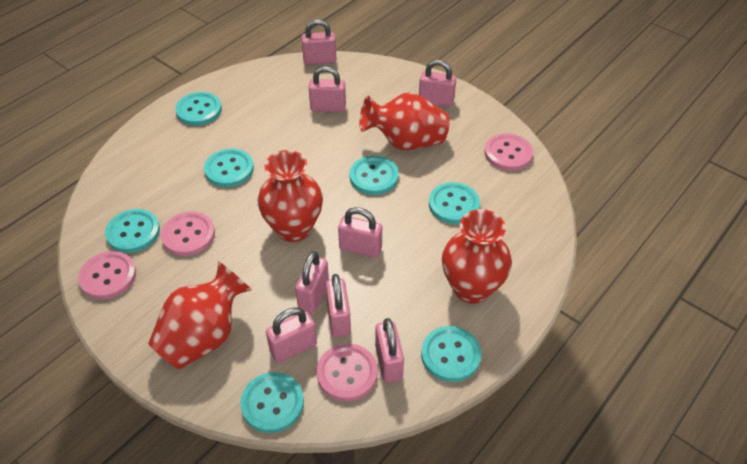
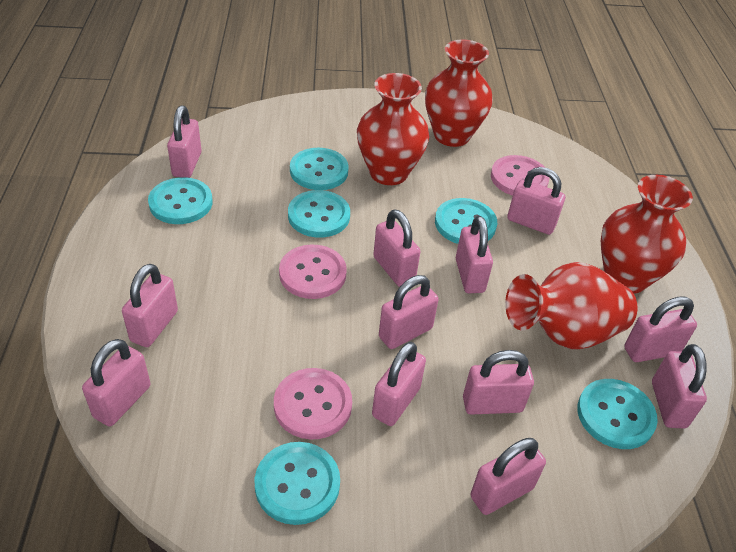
pink button: [78,251,136,299] [161,212,215,256] [317,344,378,401] [485,133,533,171] = 4 -> [274,368,352,439] [279,244,347,299] [491,155,549,196] = 3
pink padlock: [266,307,317,363] [295,251,329,313] [301,19,336,65] [309,66,346,112] [326,274,351,337] [338,207,382,258] [375,318,404,383] [419,60,456,107] = 8 -> [82,339,151,427] [122,264,178,347] [167,106,202,178] [372,342,426,426] [373,209,420,287] [379,275,439,349] [456,216,493,293] [463,350,534,415] [470,438,546,515] [507,167,565,235] [624,297,697,362] [652,344,707,428] = 12
turquoise button: [105,209,160,253] [175,92,222,126] [204,149,254,187] [240,372,304,433] [350,156,399,195] [421,326,481,382] [429,182,480,224] = 7 -> [148,177,213,224] [255,442,340,525] [288,190,350,238] [290,148,349,190] [435,198,497,244] [577,379,658,449] = 6

